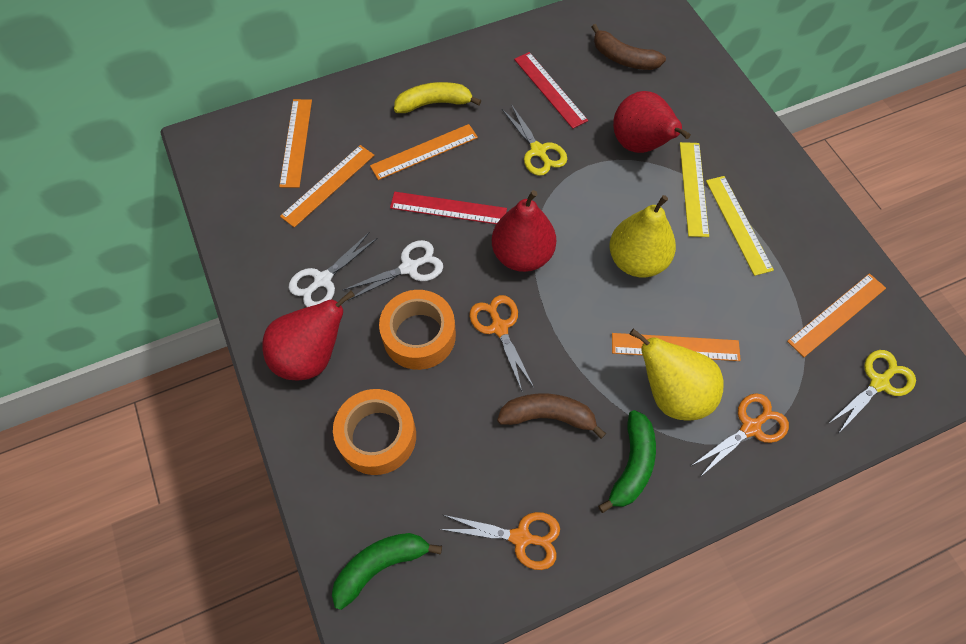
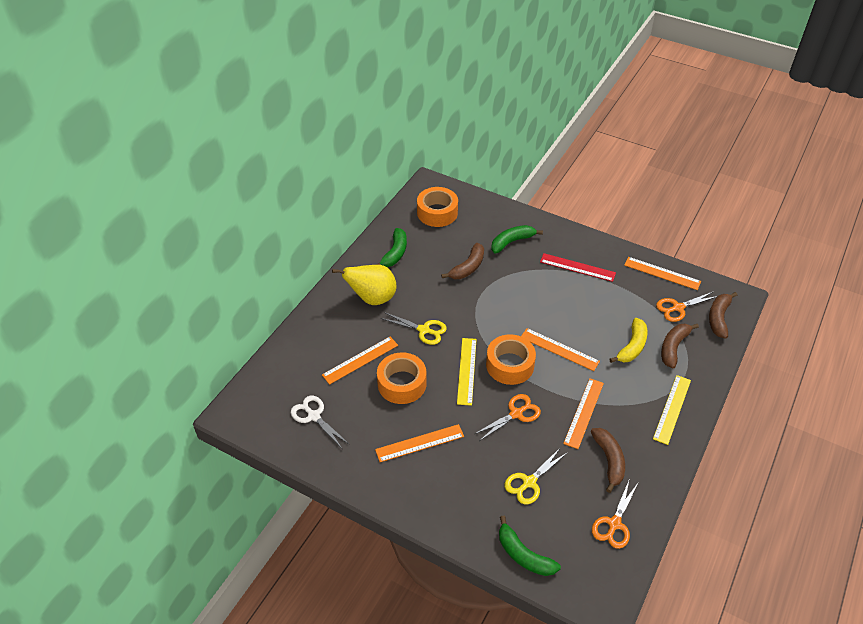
brown banana: [497,394,606,439] [592,24,666,70] = 2 -> [441,243,484,279] [591,428,625,493] [661,324,699,368] [709,292,737,339] = 4
green banana: [332,533,442,610] [598,410,656,513] = 2 -> [375,228,407,267] [491,225,543,253] [499,516,561,576] = 3
orange tape: [333,389,416,475] [379,290,456,370] = 2 -> [377,353,426,404] [417,187,458,227] [486,334,536,385] = 3
red pear: [262,290,355,381] [492,190,556,272] [613,91,691,153] = 3 -> none = 0
red ruler: [390,192,507,224] [514,52,588,129] = 2 -> [540,253,616,282] = 1
white scissors: [289,232,378,307] [343,240,443,300] = 2 -> [291,396,350,448] = 1
yellow pear: [609,195,676,277] [630,329,723,421] = 2 -> [332,265,397,305] = 1

